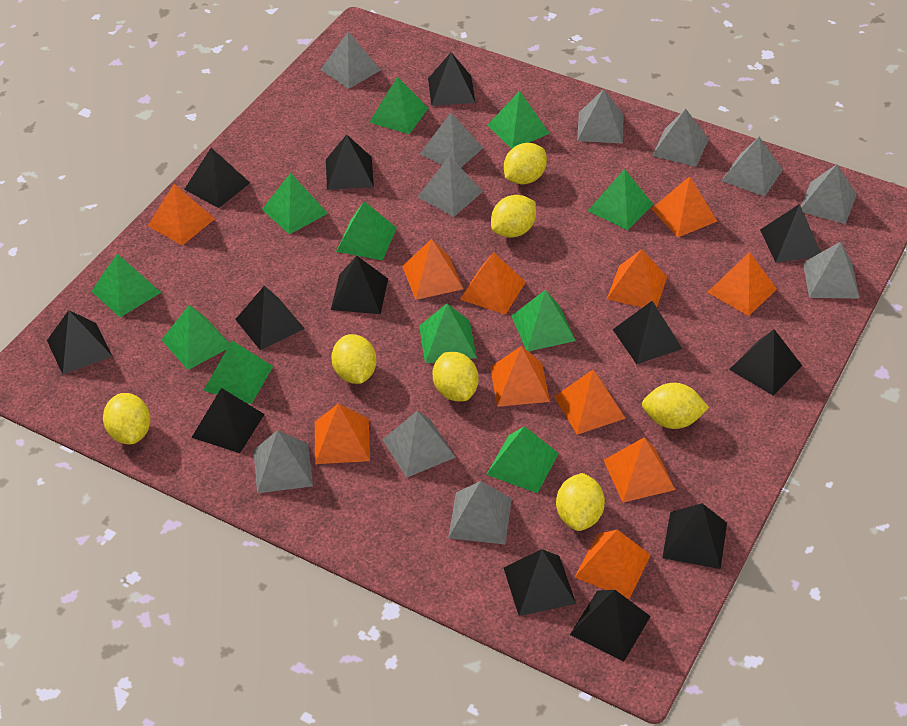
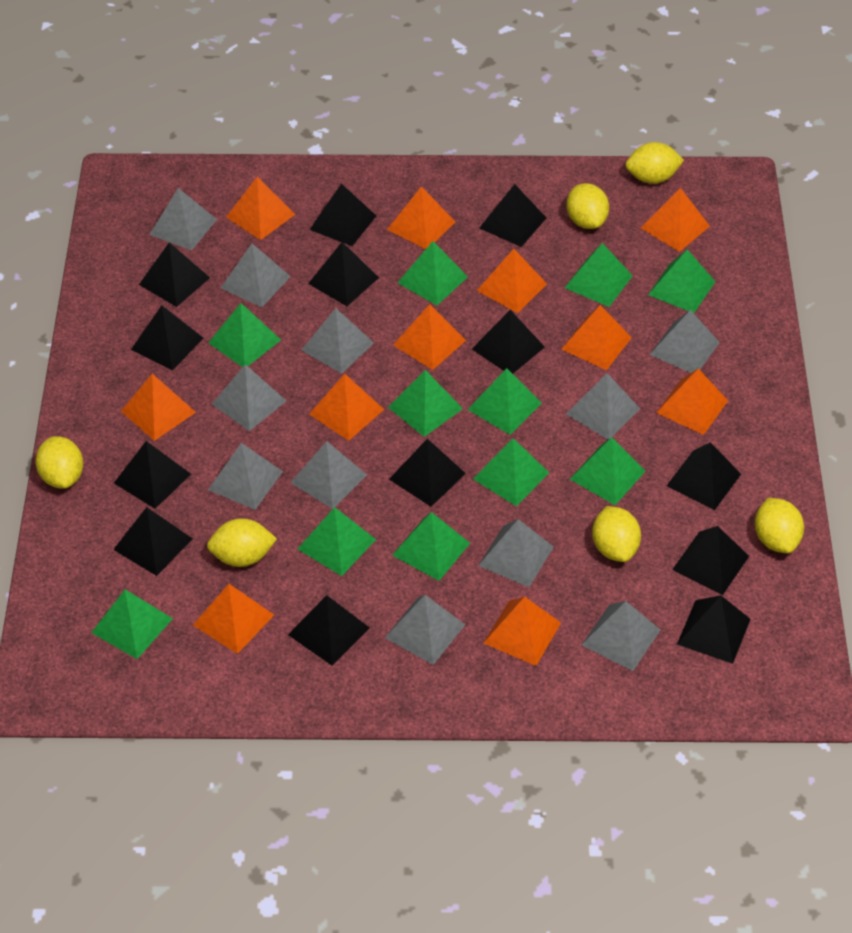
yellow lemon: [103,393,151,444] [331,334,376,384] [433,352,478,401] [491,195,536,238] [504,143,547,184] [556,473,605,531] [642,383,709,429] = 7 -> [35,436,83,489] [207,518,277,567] [566,183,609,229] [592,506,641,562] [625,142,684,184] [755,498,804,553] = 6

